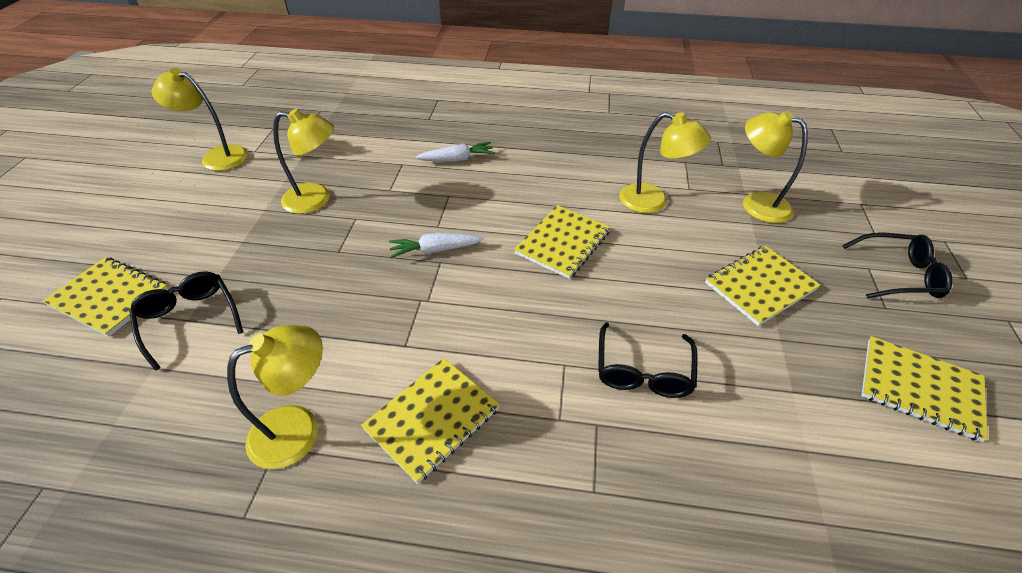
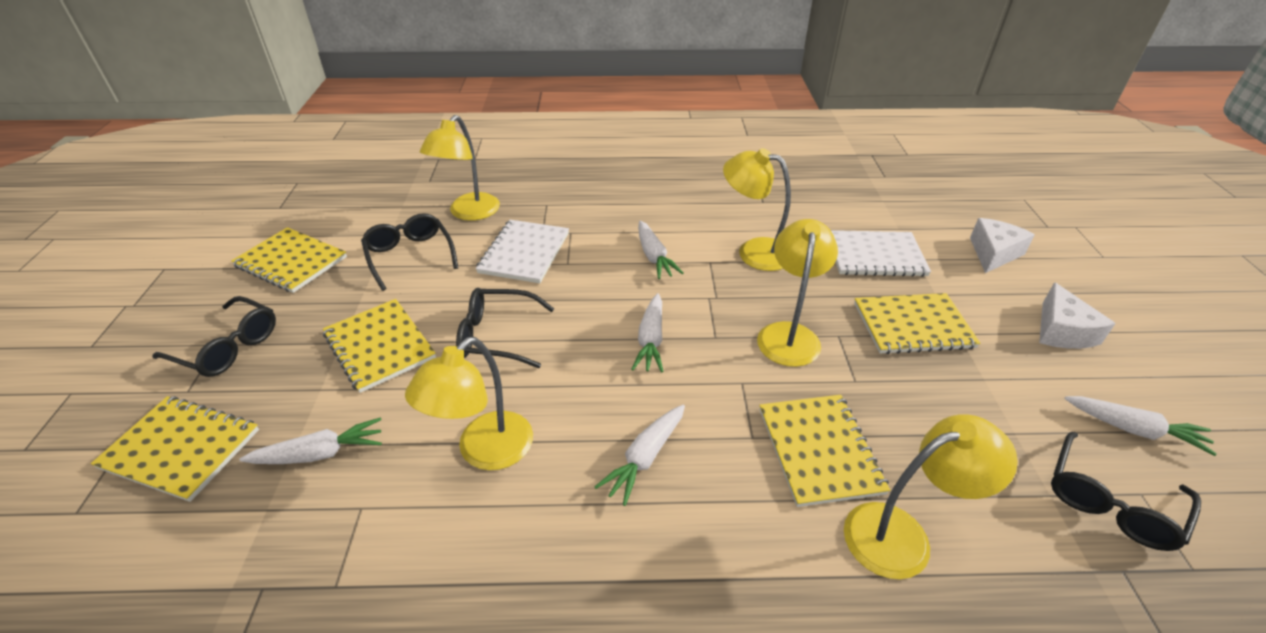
black glasses: [129,271,243,371] [598,322,698,398] [842,232,953,299] = 3 -> [152,296,276,377] [361,213,458,291] [456,288,554,368] [1051,432,1201,551] = 4
white carrot: [389,233,484,258] [415,142,495,162] = 2 -> [239,417,382,464] [594,405,685,506] [632,293,664,373] [638,221,684,279] [1065,396,1217,456] = 5
white cheese: none = 0 -> [970,218,1035,273] [1039,282,1116,349] = 2
white notebook: none = 0 -> [476,220,569,283] [831,230,931,277] = 2

